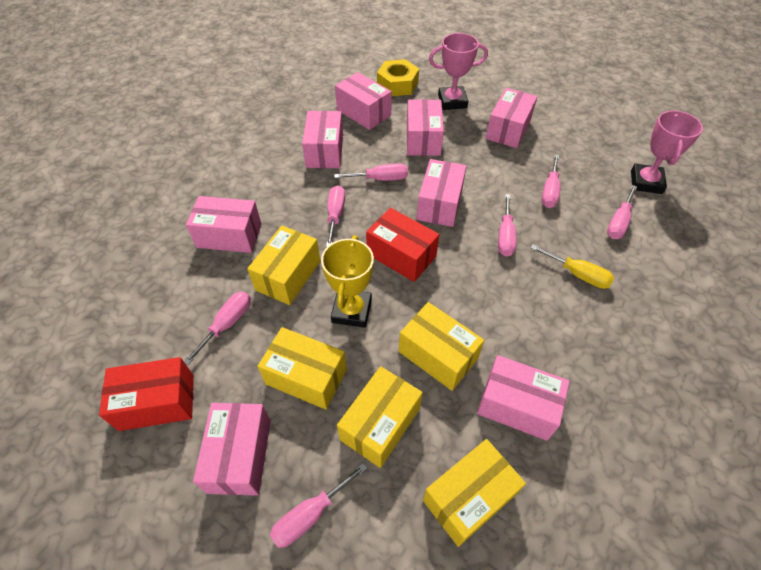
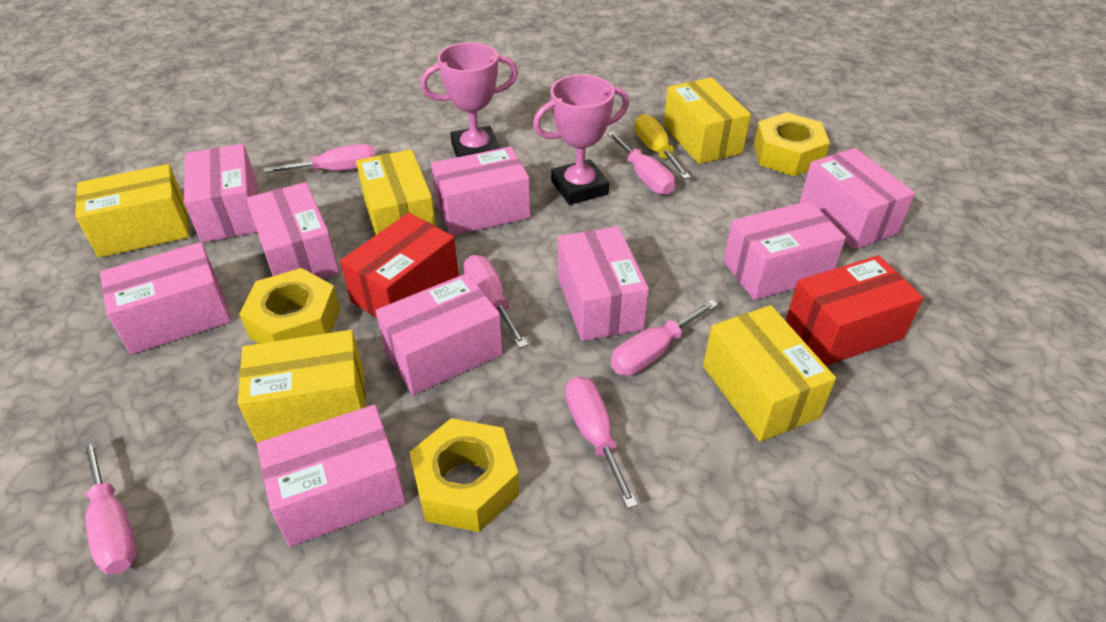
pink box: [186,196,261,253] [193,403,271,496] [302,111,343,168] [335,72,392,130] [407,99,444,156] [417,159,467,227] [477,355,570,441] [486,88,538,148] = 8 -> [100,242,231,355] [184,144,258,243] [247,182,339,279] [257,405,406,547] [376,273,503,395] [431,146,530,236] [558,226,649,341] [723,201,846,300] [800,148,915,250] = 9
pink screwdriver: [184,291,251,366] [270,463,368,548] [326,185,345,247] [334,163,408,181] [498,194,517,257] [542,154,561,208] [607,185,637,239] = 7 -> [82,438,137,575] [263,144,376,173] [463,255,528,349] [565,376,638,509] [607,131,675,195] [611,299,718,376] = 6
yellow nut: [377,59,419,96] = 1 -> [239,268,340,344] [409,418,520,532] [753,112,830,176] = 3
yellow trophy: [321,235,374,328] = 1 -> none = 0

